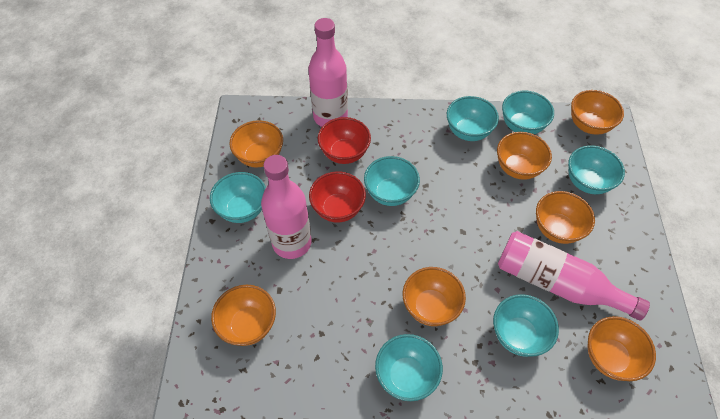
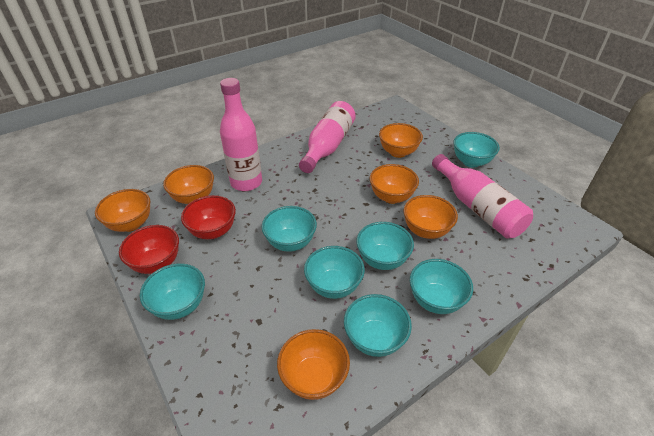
orange bowl: [211,285,276,346] [230,120,283,168] [403,267,466,326] [497,132,552,180] [536,191,595,244] [571,90,624,135] [588,316,656,381] = 7 -> [95,189,150,232] [163,165,214,204] [277,329,350,400] [370,164,419,204] [379,123,423,158] [403,195,458,239] = 6

